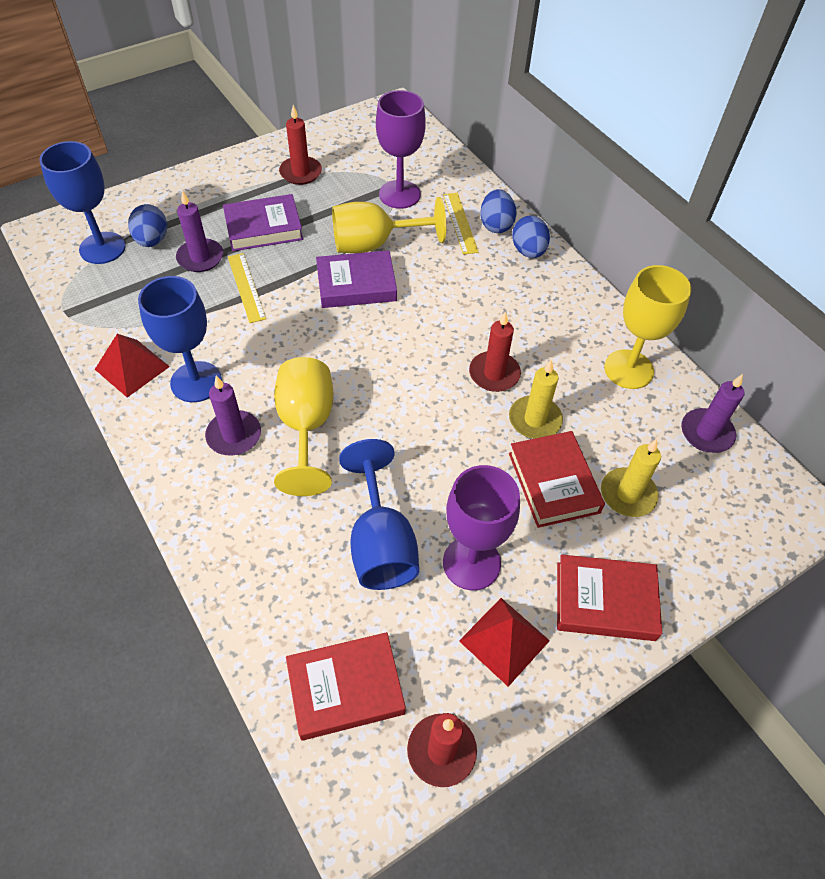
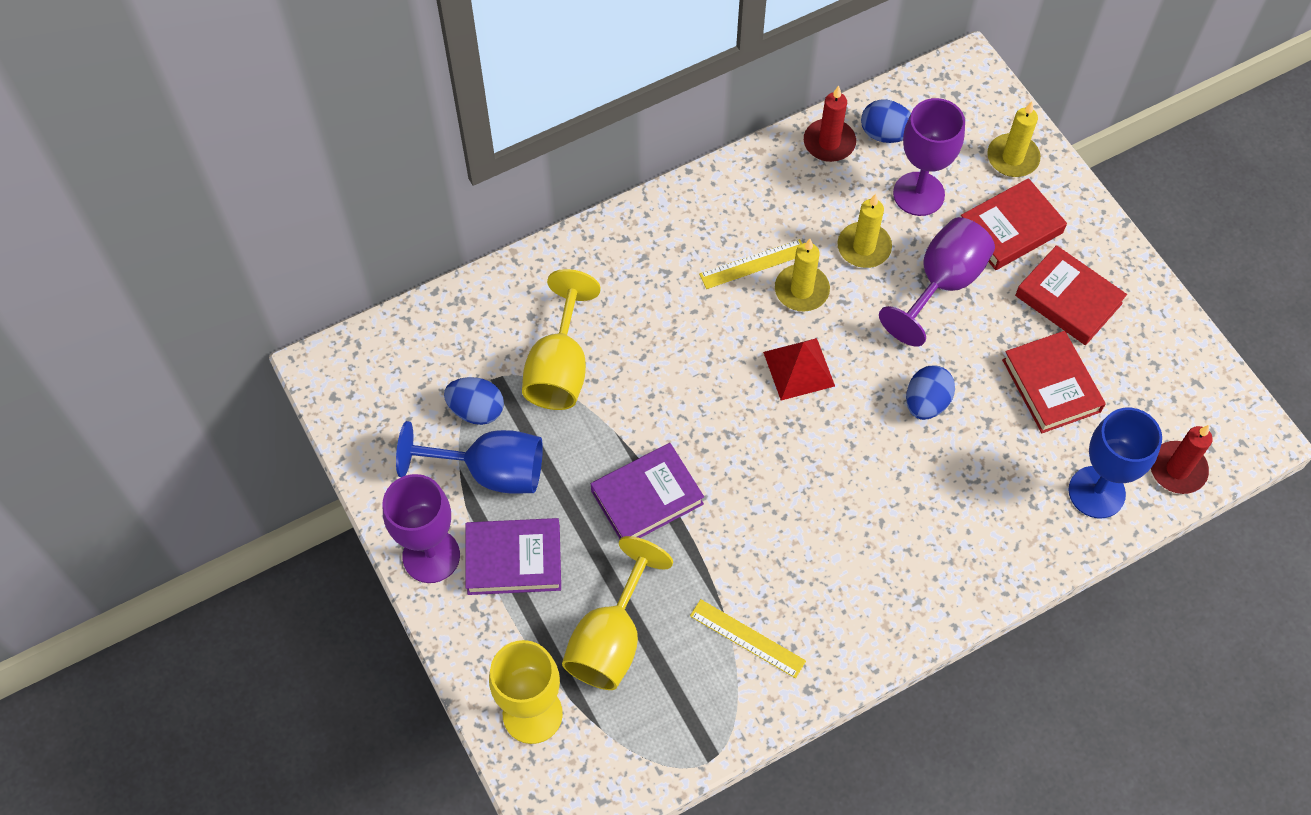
blue goblet: [39,141,126,264] [138,276,222,402] [339,439,419,590] = 3 -> [396,421,543,494] [1069,408,1162,518] = 2
purple candle: [176,191,223,272] [205,375,261,456] [681,374,745,453] = 3 -> none = 0
purple goblet: [376,90,426,209] [443,465,520,590] = 2 -> [383,474,460,583] [879,217,995,347] [893,98,965,216] = 3
red candle: [279,105,322,185] [407,713,477,787] [469,311,521,392] = 3 -> [804,86,856,162] [1151,425,1213,494] = 2
red pyramid: [95,334,170,398] [459,598,550,687] = 2 -> [763,338,835,401] = 1
yellow candle: [509,360,563,439] [601,439,661,517] = 2 -> [775,239,830,312] [837,194,892,268] [987,102,1041,177] = 3

